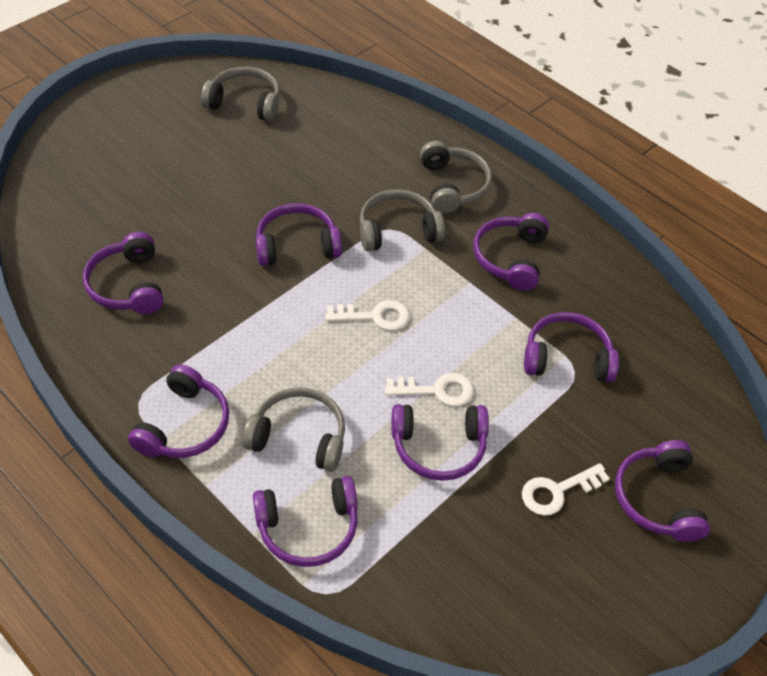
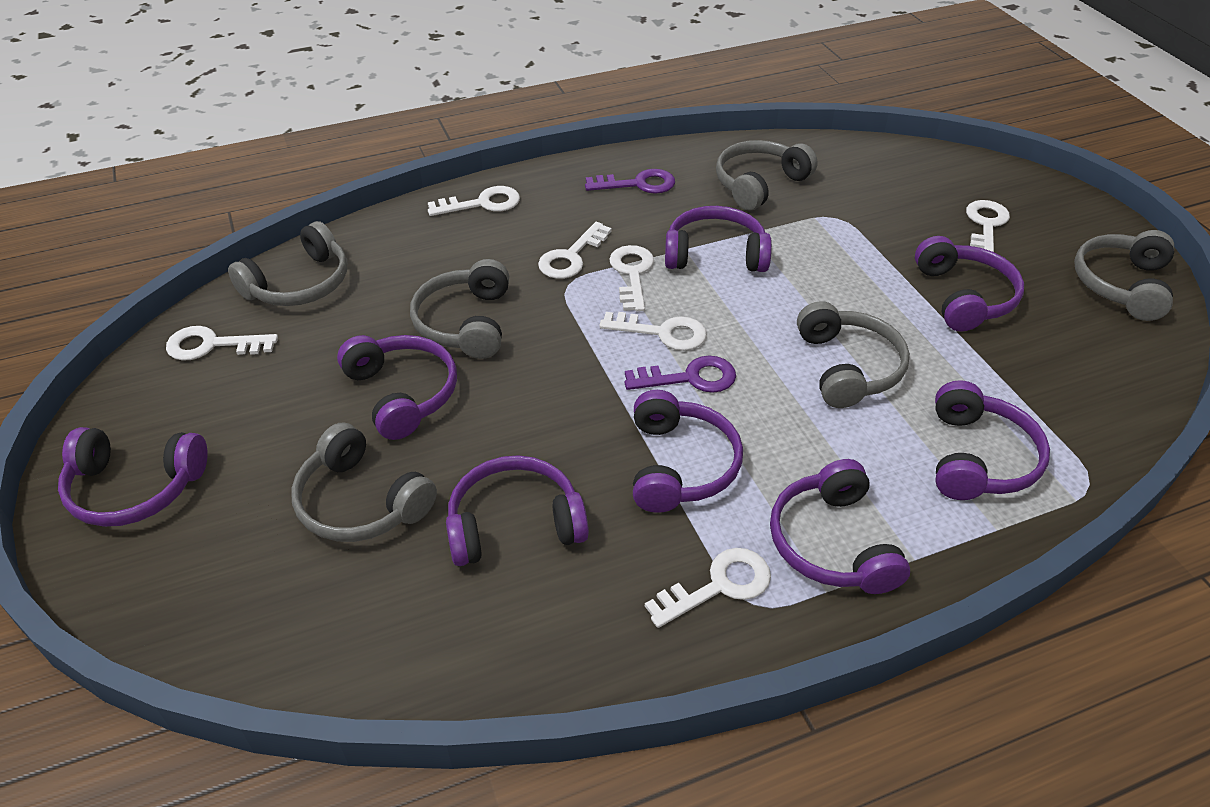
grey headphones: [201,67,280,121] [242,387,345,472] [360,189,445,251] [420,141,492,214] = 4 -> [228,221,347,306] [291,423,437,542] [410,259,509,359] [716,140,818,210] [797,301,910,408] [1074,230,1174,321] = 6
purple key: none = 0 -> [585,169,675,194] [625,356,736,393] = 2
white key: [325,300,409,330] [385,373,473,406] [522,463,610,516] = 3 -> [166,326,278,361] [428,186,520,216] [538,222,612,279] [599,312,707,351] [609,245,654,312] [645,548,771,628] [966,200,1010,252] = 7

